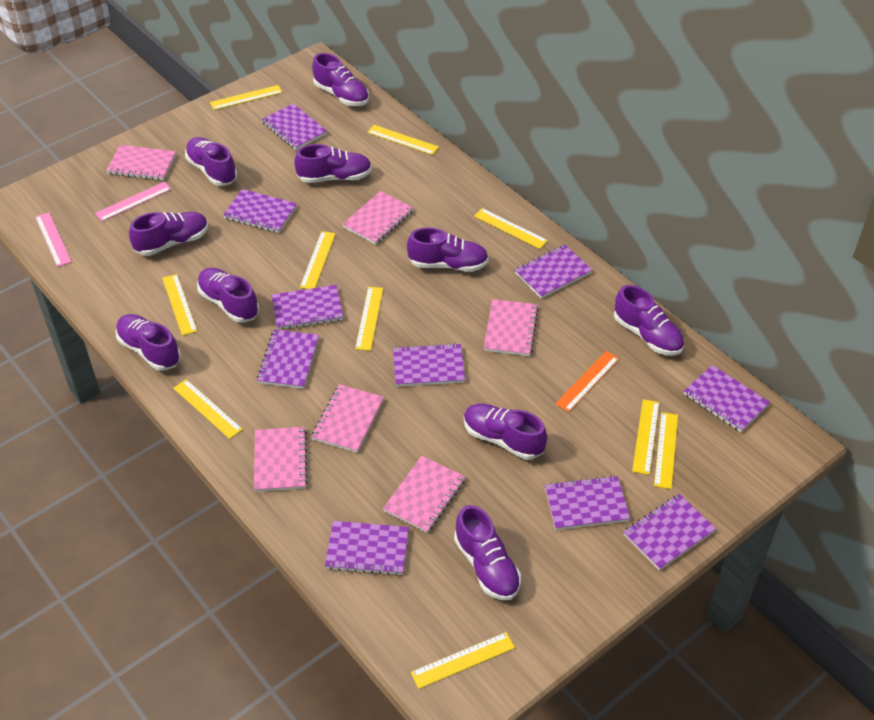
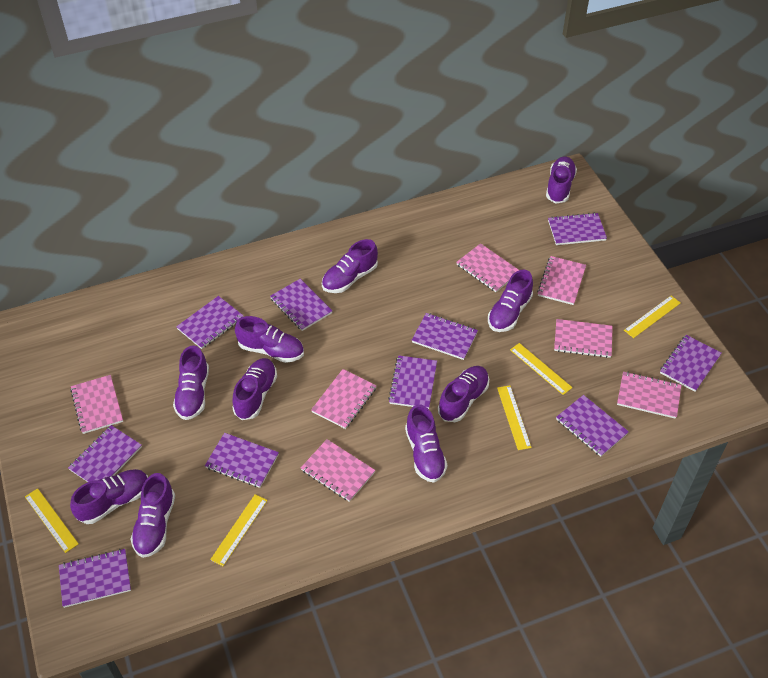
orange ruler: [555,351,619,412] = 1 -> none = 0
pink notebook: [106,145,176,180] [254,427,308,492] [311,384,384,452] [342,191,414,245] [383,456,465,533] [484,299,539,356] = 6 -> [70,375,123,434] [301,439,375,502] [311,369,377,429] [456,243,519,292] [537,256,586,305] [554,319,613,358] [617,372,682,419] = 7
pink ruler: [35,212,72,267] [95,182,171,221] = 2 -> none = 0
yellow ruler: [162,274,197,336] [173,379,243,439] [210,85,283,110] [300,231,336,289] [355,287,383,351] [367,125,439,155] [411,632,515,689] [474,208,548,249] [632,399,659,475] [654,412,678,489] = 10 -> [25,488,79,553] [210,494,267,566] [497,385,532,450] [510,343,573,395] [624,296,680,338] = 5

